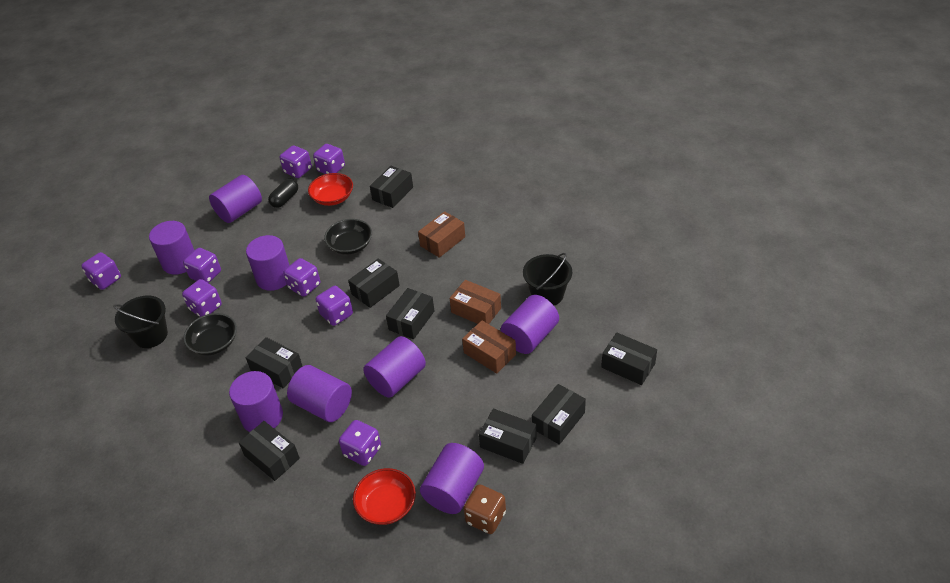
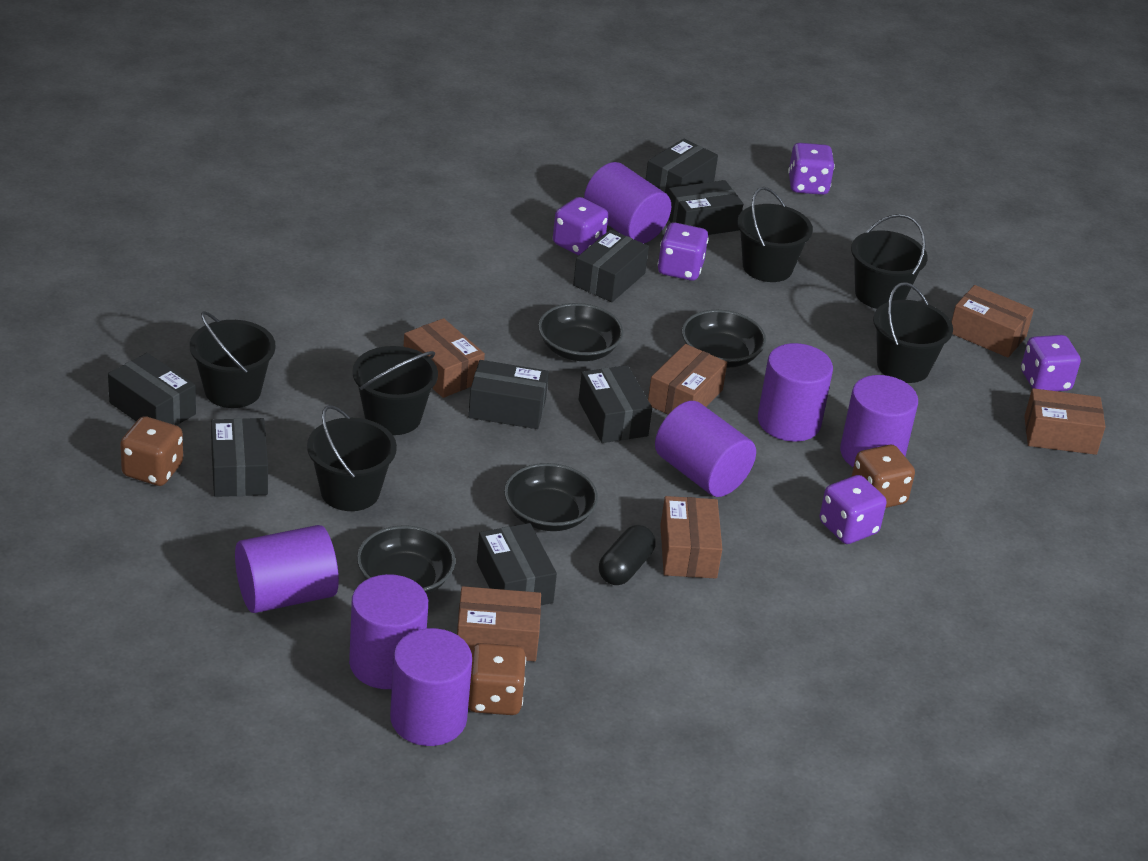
black bowl: [183,313,237,355] [324,219,372,255] = 2 -> [357,526,455,594] [504,463,598,531] [538,303,623,361] [682,310,766,368] = 4
black bucket: [113,296,168,348] [523,253,572,305] = 2 -> [190,311,276,408] [307,405,397,511] [352,346,438,435] [737,187,813,282] [851,214,928,309] [873,282,953,383] = 6
brown box: [418,211,465,258] [450,280,501,324] [462,320,516,373] = 3 -> [404,318,485,398] [457,586,541,661] [648,344,727,414] [660,496,722,578] [951,285,1034,358] [1024,388,1106,455] = 6
brown dice: [463,484,506,534] = 1 -> [120,416,183,486] [468,643,526,715] [851,445,915,508] = 3
purple cylinder: [149,221,194,275] [209,175,262,223] [229,371,283,432] [246,235,290,291] [287,365,352,422] [363,336,426,398] [420,443,484,514] [501,295,559,354] = 8 -> [235,525,339,613] [349,574,428,689] [390,628,472,746] [584,162,671,243] [655,401,756,497] [758,343,833,442] [840,375,918,467] = 7
purple dice: [81,252,121,290] [182,279,222,317] [183,248,221,283] [279,145,312,178] [283,258,320,297] [313,144,345,174] [316,286,353,326] [339,420,381,466] = 8 -> [553,197,608,256] [658,222,709,281] [788,143,835,195] [820,475,886,544] [1021,335,1081,391] = 5
red bowl: [308,173,353,206] [353,468,416,525] = 2 -> none = 0

